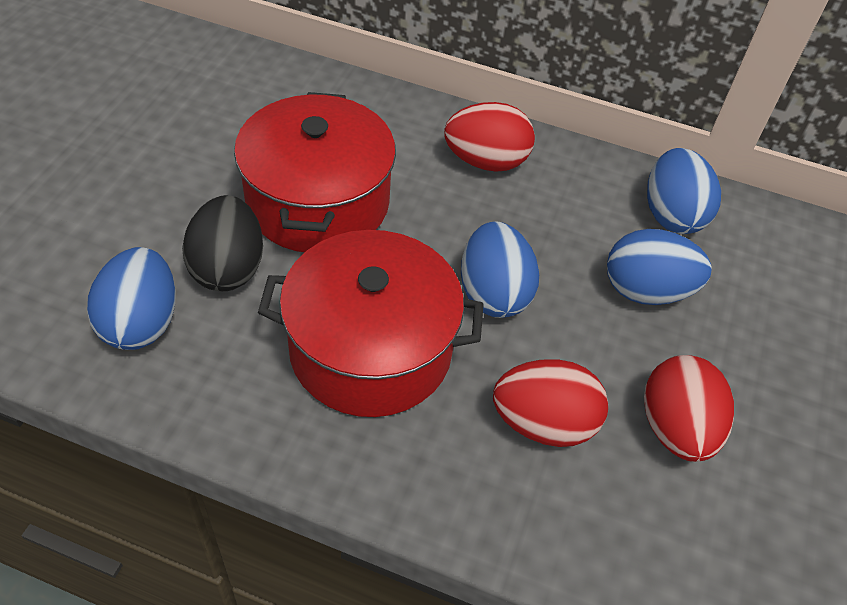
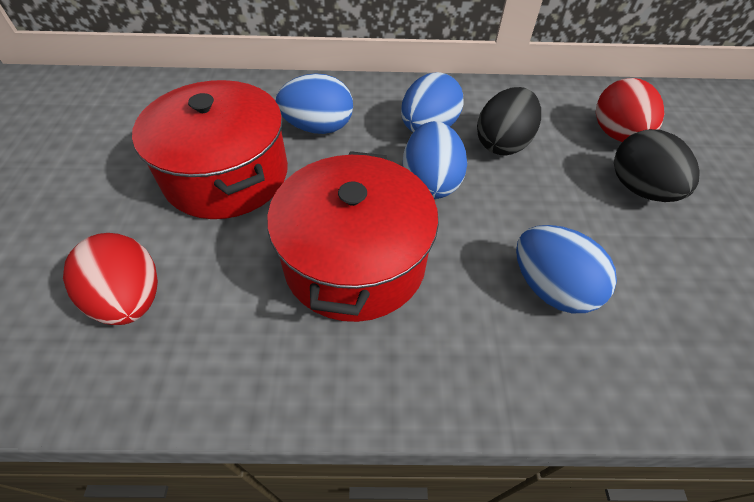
black egg: [182,195,263,291] = 1 -> [477,87,541,156] [614,129,700,202] = 2
red egg: [444,102,535,172] [493,359,608,447] [644,355,734,462] = 3 -> [63,233,158,325] [596,78,664,142] = 2

